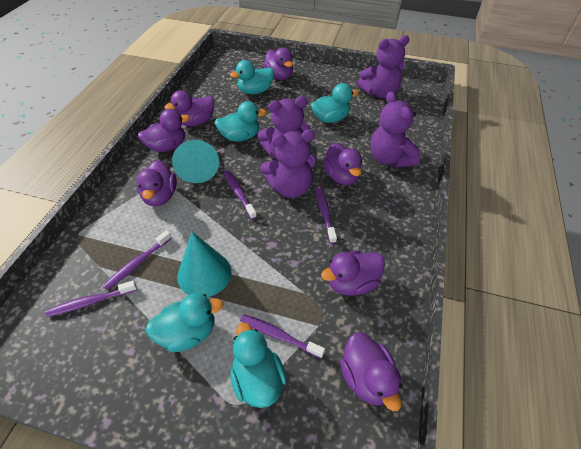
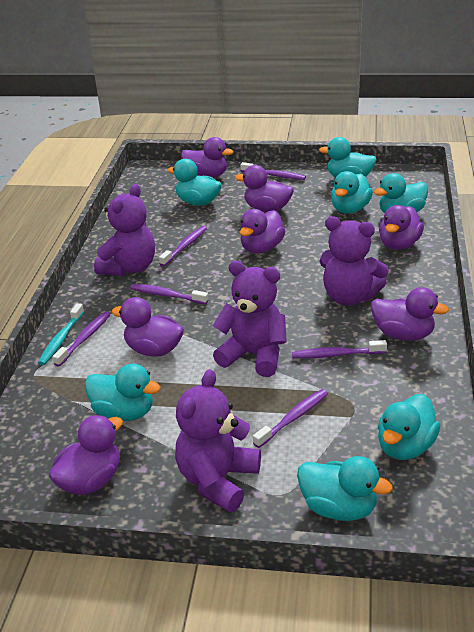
purple toothbrush: [46,280,137,317] [103,230,172,290] [224,171,257,219] [240,314,325,358] [315,187,337,244] = 5 -> [52,311,111,367] [130,284,209,304] [159,226,207,266] [241,162,306,180] [253,389,328,448] [292,340,387,359] = 6
turquoise cone: [172,140,219,183] [177,232,231,297] = 2 -> none = 0
turquoise duck: [145,293,223,352] [215,101,267,142] [230,60,274,94] [230,323,287,408] [311,83,359,123] = 5 -> [85,364,161,421] [167,159,222,206] [297,456,393,521] [319,137,377,178] [331,171,373,214] [374,173,428,213] [378,394,440,460] = 7
turquoise toothbrush: none = 0 -> [38,303,84,365] = 1

